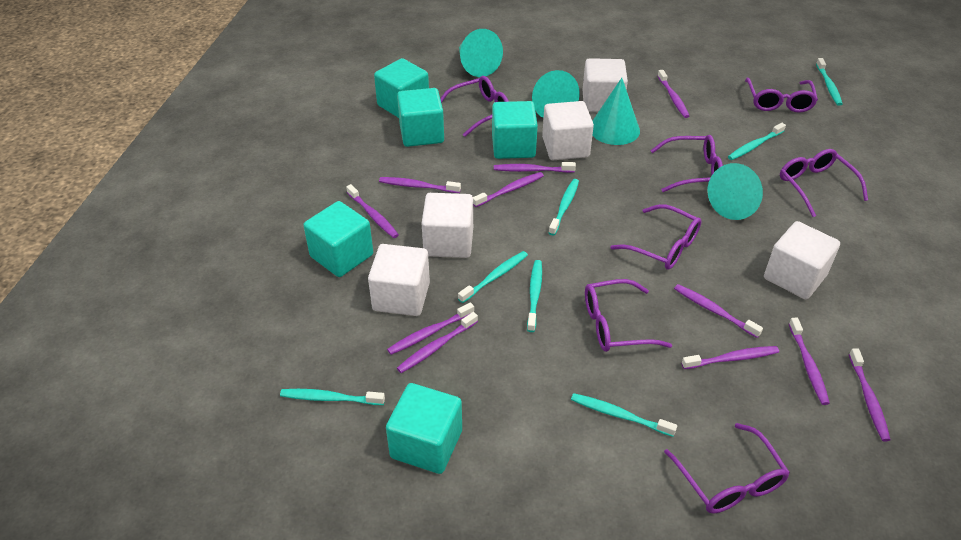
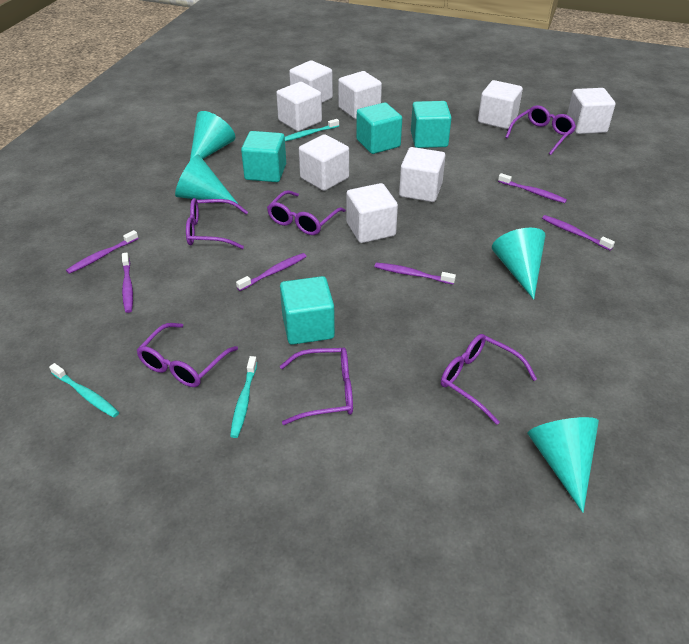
purple glasses: [440,76,509,137] [585,279,672,352] [610,204,701,270] [650,135,723,192] [664,423,790,514] [745,78,818,113] [780,149,868,217] = 7 -> [136,323,238,387] [186,198,248,249] [267,190,346,235] [280,347,353,425] [441,334,537,425] [505,105,576,155] = 6
purple toothbrush: [346,184,399,238] [379,177,461,193] [387,302,474,355] [397,312,478,373] [473,172,544,207] [494,162,576,173] [658,70,690,118] [674,284,763,338] [682,346,779,369] [789,318,830,405] [849,348,890,441] = 11 -> [66,230,139,274] [122,253,133,313] [236,253,307,291] [374,263,456,285] [498,173,567,203] [542,215,615,251] = 6
turquoise cube: [303,201,373,277] [374,58,429,118] [386,383,462,474] [397,88,444,147] [492,101,538,159] = 5 -> [241,131,286,182] [280,276,335,345] [356,102,402,154] [411,101,451,148] = 4
turquoise toothbrush: [280,389,385,405] [458,251,528,303] [527,260,542,332] [549,179,579,235] [571,393,677,437] [728,123,786,160] [816,58,842,106] = 7 -> [49,363,119,418] [230,356,257,438] [285,119,339,141] = 3
white cube: [368,244,430,316] [422,193,473,258] [542,101,594,160] [582,58,628,112] [764,221,840,299] = 5 -> [276,82,322,131] [289,60,333,103] [299,134,349,191] [338,71,382,119] [346,183,398,243] [399,147,445,202] [478,80,523,129] [567,88,615,134] = 8

